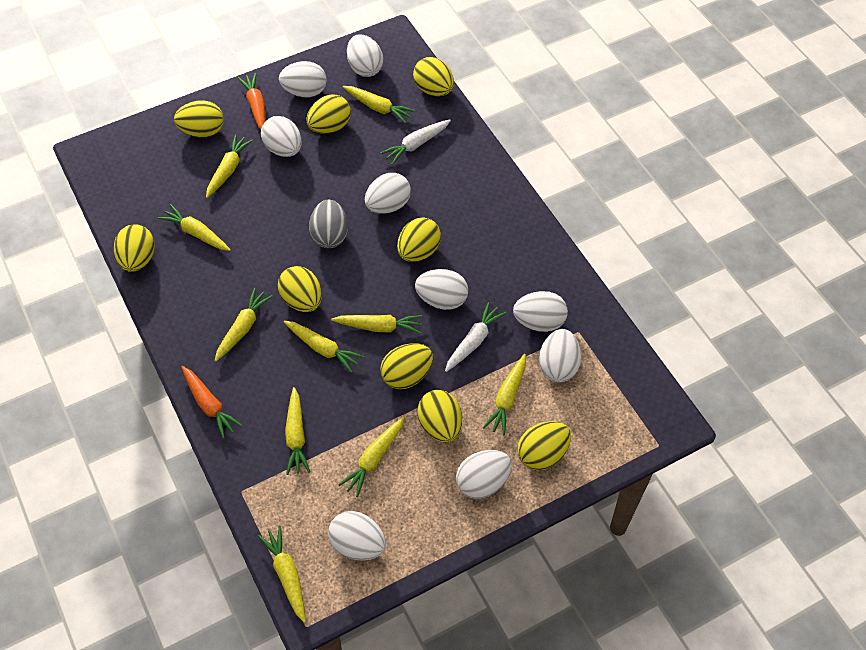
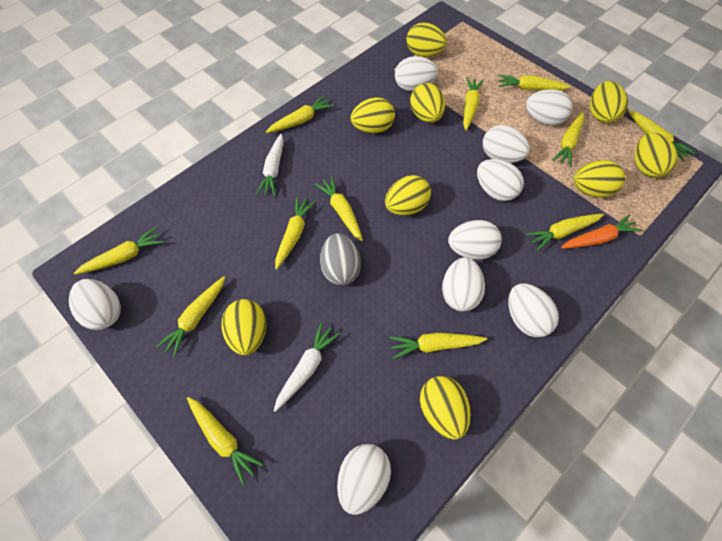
orange carrot: [181,366,243,439] [238,73,265,130] = 2 -> [561,214,642,248] = 1
yellow carrot: [158,204,231,251] [206,135,253,198] [215,288,273,362] [258,526,306,622] [283,321,364,373] [285,387,310,475] [331,315,423,334] [338,417,404,497] [343,86,415,123] [483,354,526,435] = 10 -> [74,227,164,275] [156,276,225,358] [187,397,263,485] [266,96,334,133] [275,197,315,270] [315,176,363,241] [390,333,487,359] [463,77,483,130] [499,75,571,90] [526,214,604,251] [553,112,584,167] [628,110,695,162] = 12

